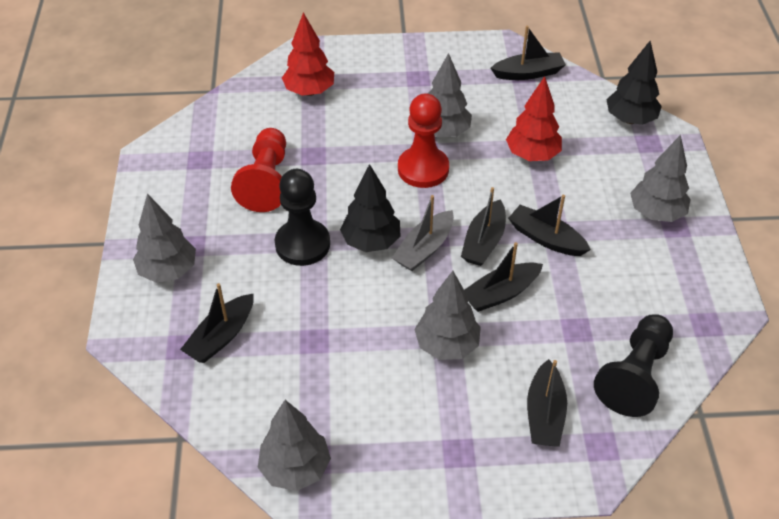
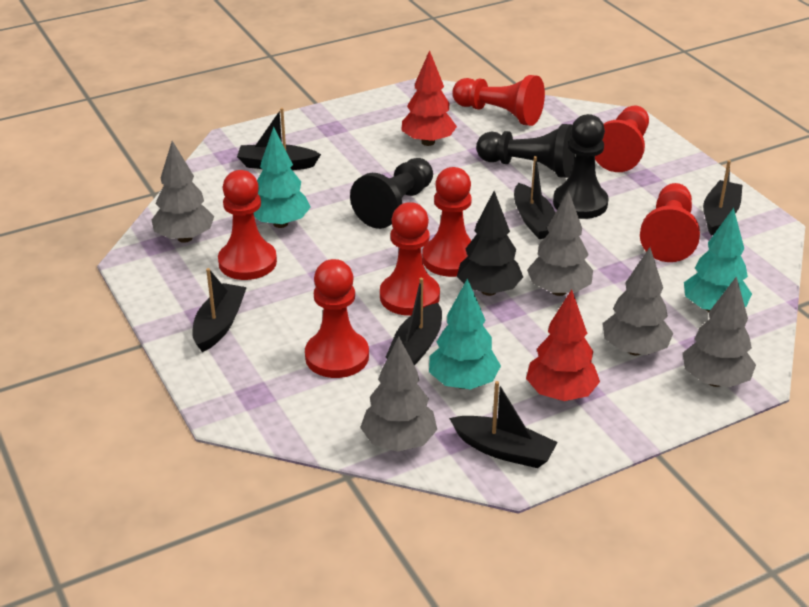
black pawn: [275,169,330,266] [594,314,673,417] = 2 -> [350,158,433,229] [476,124,575,178] [553,114,609,219] = 3
black tree: [340,164,401,252] [607,41,662,125] = 2 -> [457,191,523,296] = 1
grey boat: [392,195,454,271] = 1 -> none = 0
red pawn: [231,128,286,212] [398,94,449,188] = 2 -> [218,170,277,280] [305,259,369,378] [380,202,440,316] [422,167,471,277] [452,75,545,126] [595,106,649,172] [640,183,700,262] = 7
turquoise tree: none = 0 -> [254,127,311,228] [429,279,501,390] [684,208,752,312] = 3

